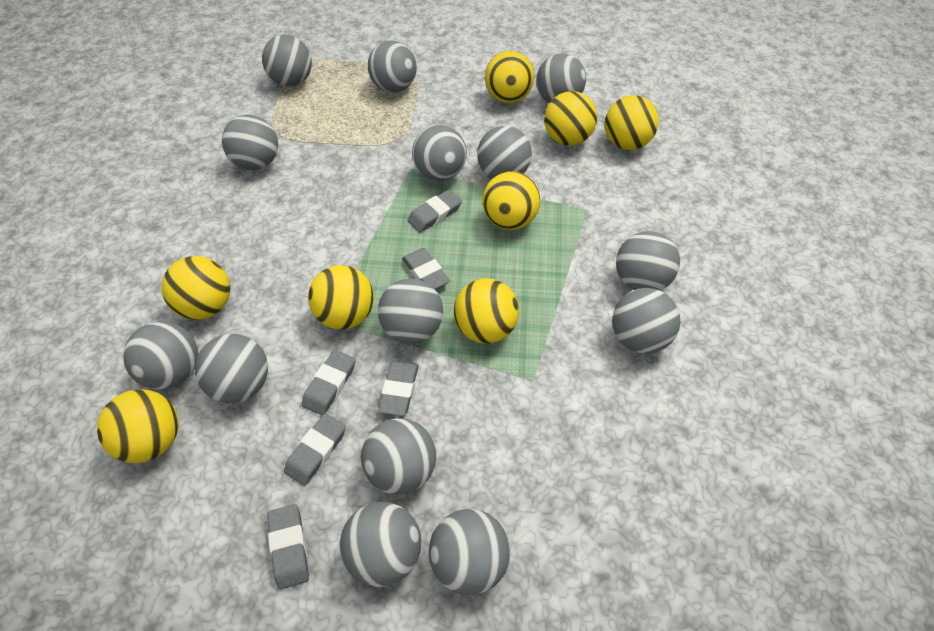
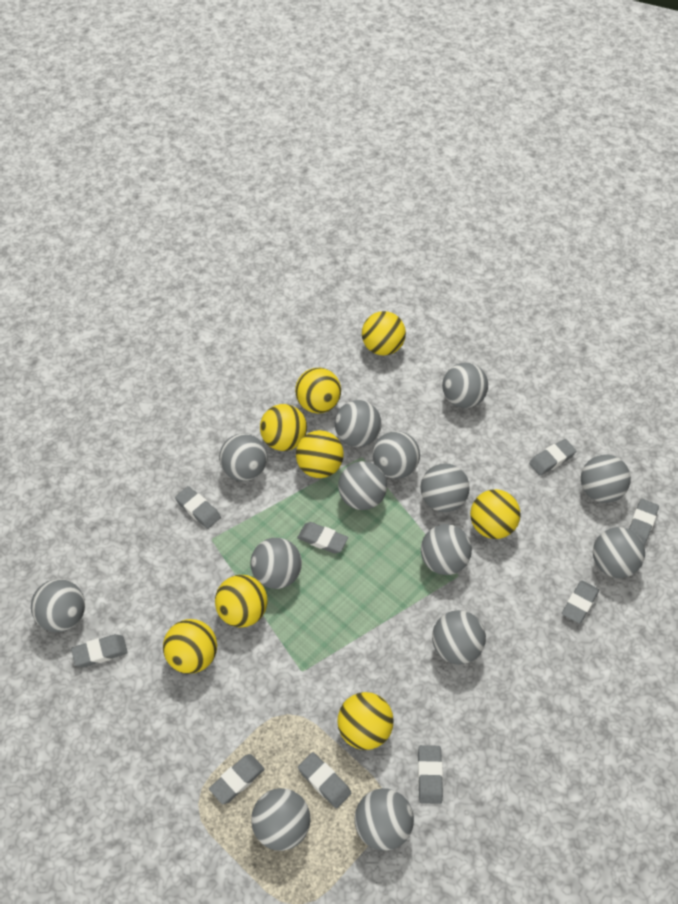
grey eraser: [267,504,309,589] [284,413,346,486] [302,350,356,416] [378,360,419,416] [402,248,450,289] [407,189,462,232] = 6 -> [71,634,128,667] [175,486,221,529] [209,754,265,804] [297,522,348,554] [298,752,351,808] [418,745,443,804] [529,439,576,475] [562,580,599,624] [629,499,659,545] = 9

